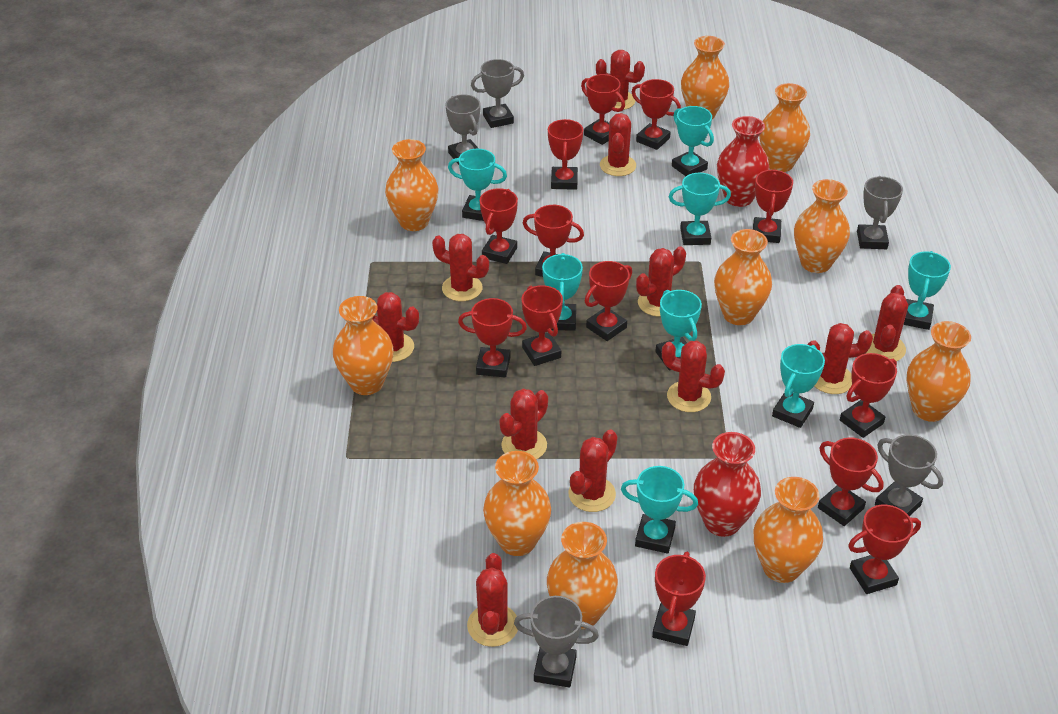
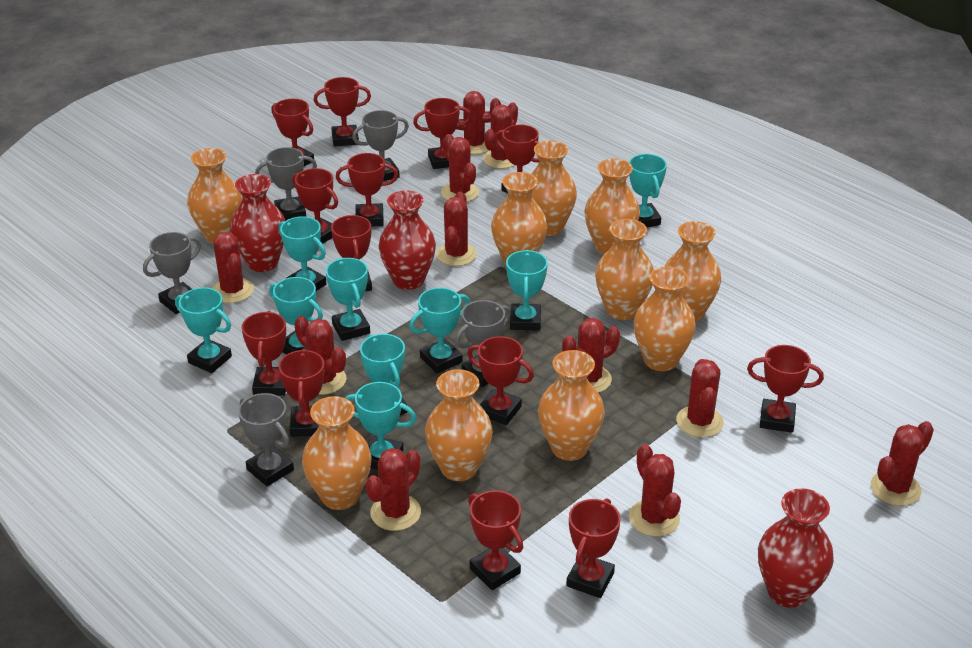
red vase: [694,432,761,537] [717,116,769,207] = 2 -> [230,174,285,272] [378,190,436,290] [758,488,834,608] = 3
turquoise trophy: [448,149,507,221] [542,253,583,331] [621,466,698,553] [655,290,702,370] [669,173,731,245] [672,106,714,176] [772,344,825,428] [903,251,951,330] = 8 -> [175,287,232,373] [269,277,323,355] [278,216,326,291] [326,258,370,341] [345,382,416,469] [360,334,407,415] [409,288,470,373] [506,250,548,331] [629,154,667,227] = 9

